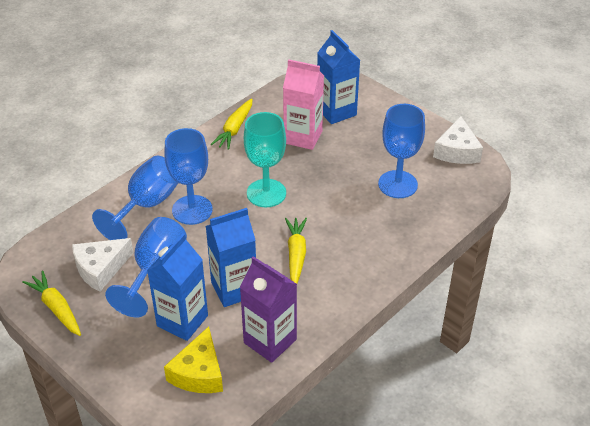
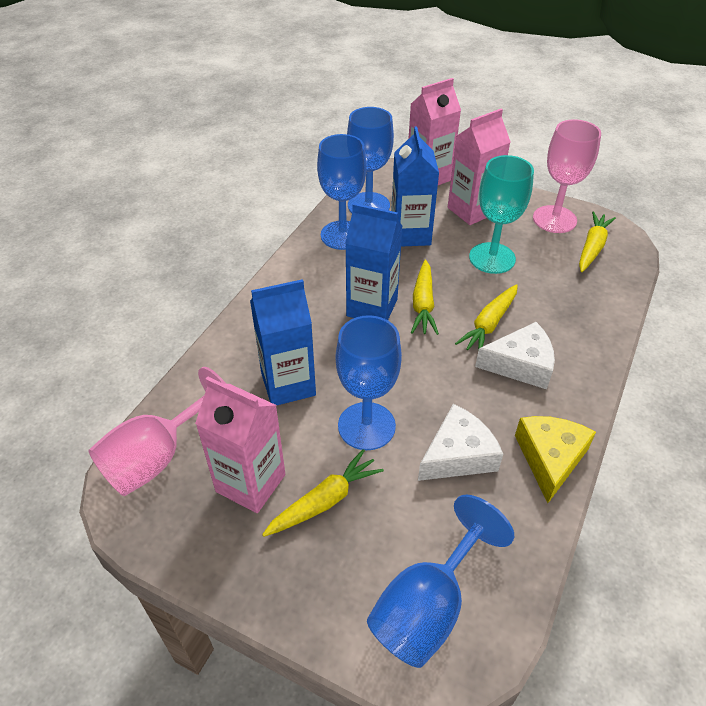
pink carton: [283,59,324,150] = 1 -> [195,377,285,513] [409,78,461,185] [448,109,510,225] = 3
pink goblet: none = 0 -> [88,367,226,496] [533,119,601,233] = 2
purple carton: [240,256,297,363] = 1 -> none = 0
yellow carrot: [22,270,81,336] [211,98,252,150] [285,218,307,284] = 3 -> [262,449,384,537] [411,260,439,335] [455,284,518,350] [579,212,616,272] = 4

